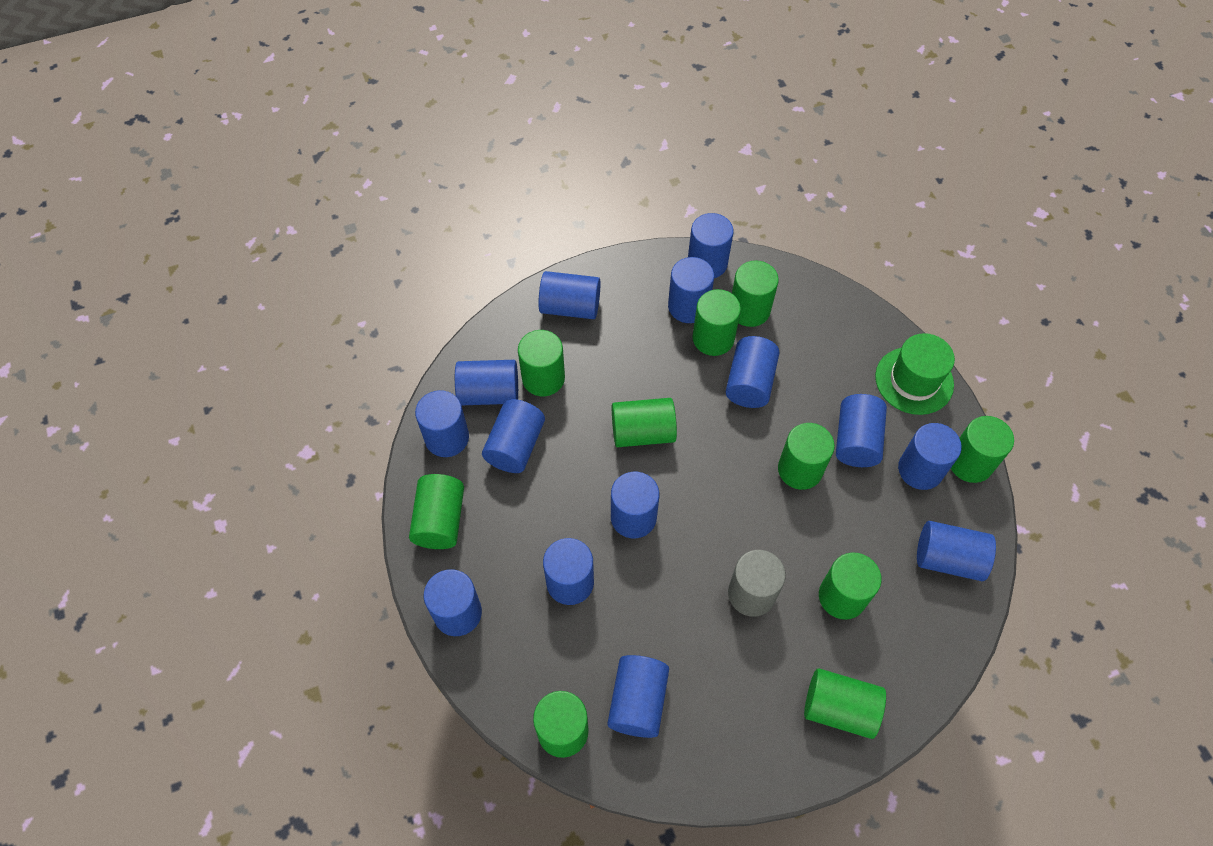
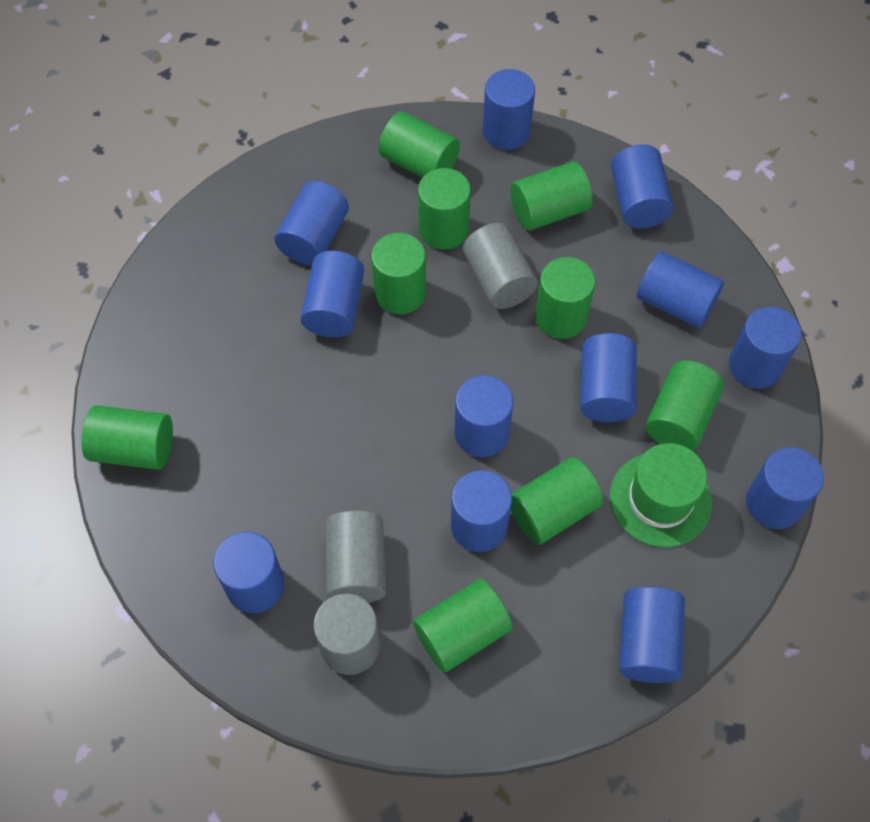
blue cylinder: [415,390,469,457] [424,569,482,636] [455,360,518,405] [482,399,545,473] [538,271,601,319] [543,538,594,605] [607,655,669,738] [611,472,659,538] [668,257,714,323] [688,213,734,278] [726,336,780,408] [836,394,887,467] [898,423,962,490] [917,521,996,581] = 14 -> [213,532,284,613] [274,181,349,265] [301,251,364,338] [451,470,512,552] [454,375,513,457] [483,69,535,150] [580,333,637,422] [611,144,674,229] [619,587,685,683] [636,251,724,328] [729,307,801,389] [746,447,824,529] = 12
green cylinder: [409,474,464,549] [518,330,565,396] [533,691,589,758] [612,398,677,447] [692,289,741,356] [732,260,779,327] [778,423,835,490] [804,668,886,739] [819,552,882,620] [951,416,1014,483] = 10 -> [81,405,173,470] [371,233,426,315] [379,111,460,178] [413,579,513,673] [418,168,471,250] [511,162,593,231] [511,457,603,545] [535,257,595,339] [646,361,724,451] = 9
grey cylinder: [728,550,786,617] = 1 -> [313,593,380,675] [325,510,386,603] [463,223,538,309] = 3

